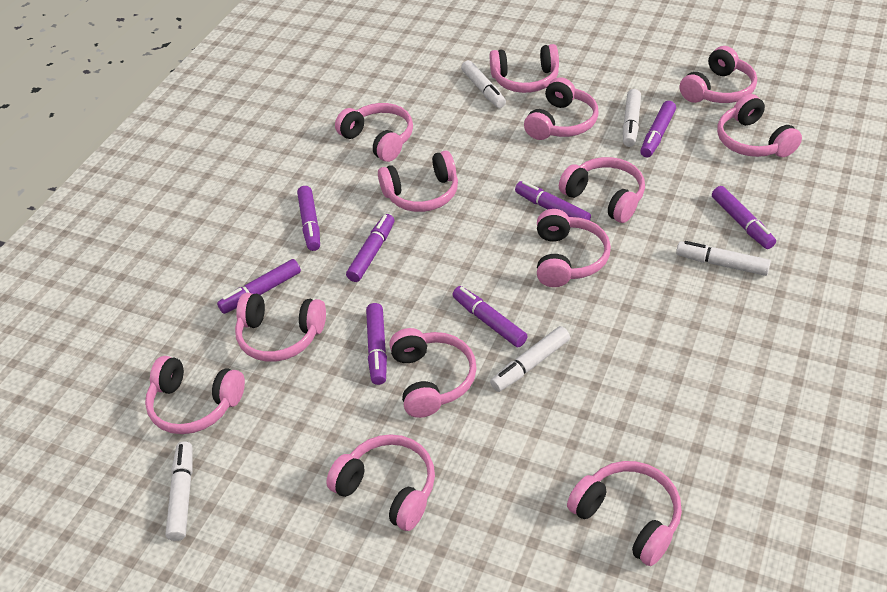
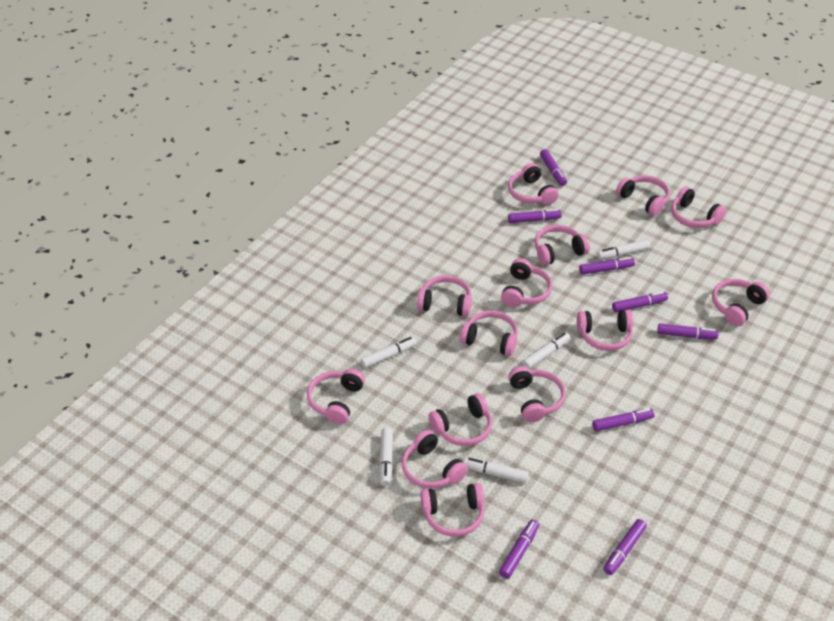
pink headphones: [145,356,245,434] [235,293,326,362] [326,434,435,531] [335,103,413,162] [378,151,458,212] [389,328,477,418] [490,44,559,93] [524,77,599,140] [537,209,611,287] [559,157,645,223] [567,461,682,566] [680,46,757,103] [717,94,802,157] = 13 -> [307,369,365,425] [402,430,468,489] [417,275,472,317] [420,483,484,537] [428,393,492,446] [460,310,518,356] [501,258,552,307] [508,163,559,205] [508,366,566,423] [535,225,590,265] [577,310,633,351] [616,175,670,216] [671,186,726,228] [712,279,770,326] = 14

